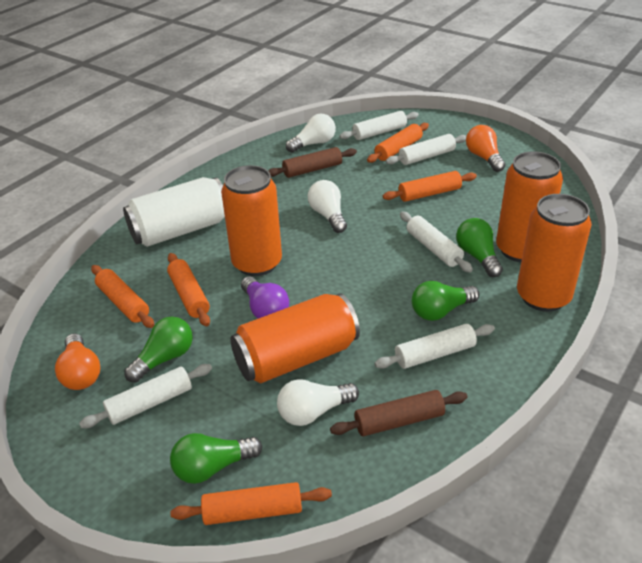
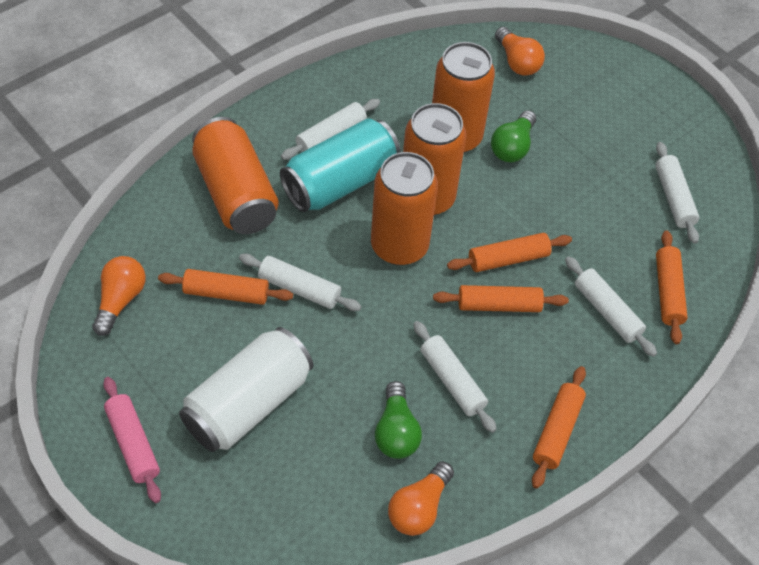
brown rolling pin: [268,147,357,178] [330,390,468,436] = 2 -> none = 0
green light bulb: [124,316,193,382] [170,433,262,484] [412,281,479,321] [456,218,503,277] = 4 -> [375,381,422,459] [491,110,536,162] = 2
orange light bulb: [55,333,100,390] [466,125,505,172] = 2 -> [92,256,146,336] [388,461,454,536] [495,27,545,76] = 3
pink rolling pin: none = 0 -> [103,377,161,503] = 1
purple light bulb: [241,276,289,319] = 1 -> none = 0
turquoise can: none = 0 -> [280,118,401,212] = 1
white light bulb: [277,379,359,426] [286,114,336,153] [308,180,347,233] = 3 -> none = 0

